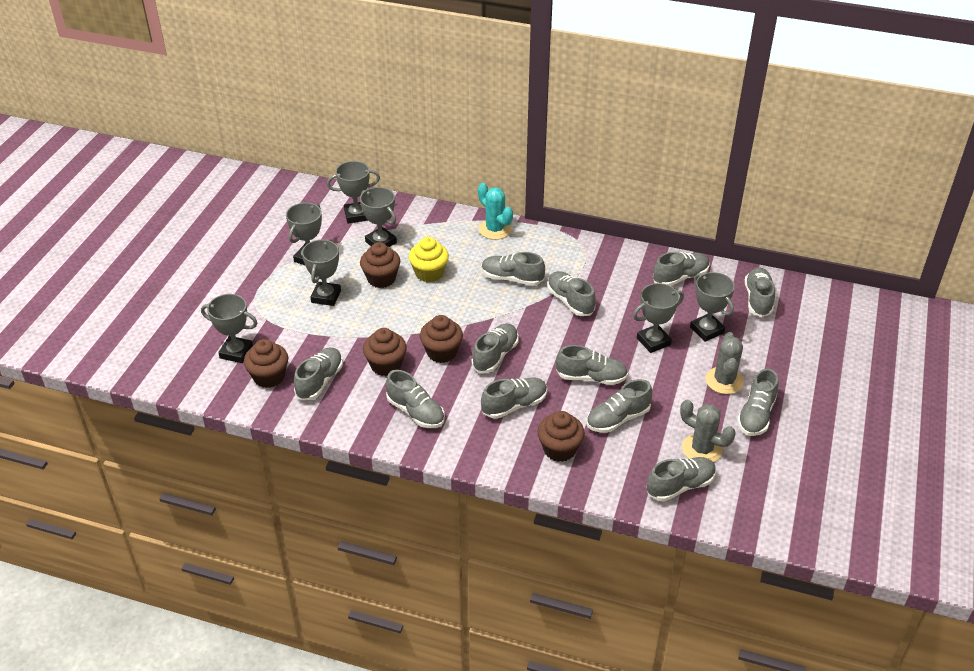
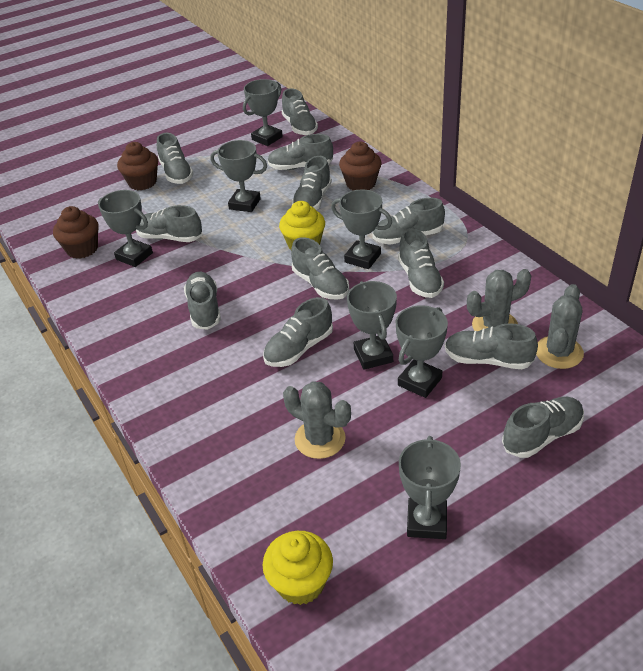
brown cupcake: [244,339,288,388] [360,242,400,288] [363,328,407,376] [420,315,463,363] [537,411,585,462] = 5 -> [53,206,99,259] [117,142,158,190] [339,142,382,191] = 3
grey cactus: [680,400,736,462] [705,332,744,394] = 2 -> [283,381,351,459] [467,269,531,331] [536,284,584,369] = 3
turquoise cactus: [478,183,513,240] = 1 -> none = 0
yellow cupcake: [409,237,449,282] = 1 -> [263,531,333,605] [279,201,325,249] = 2

